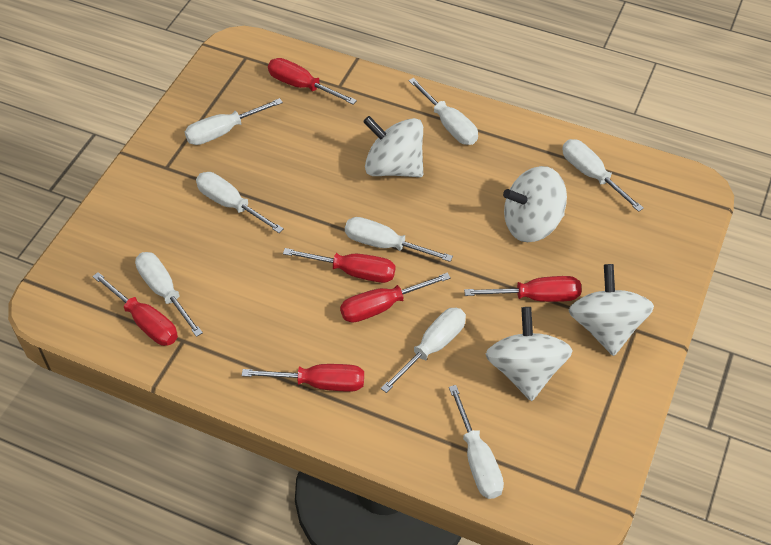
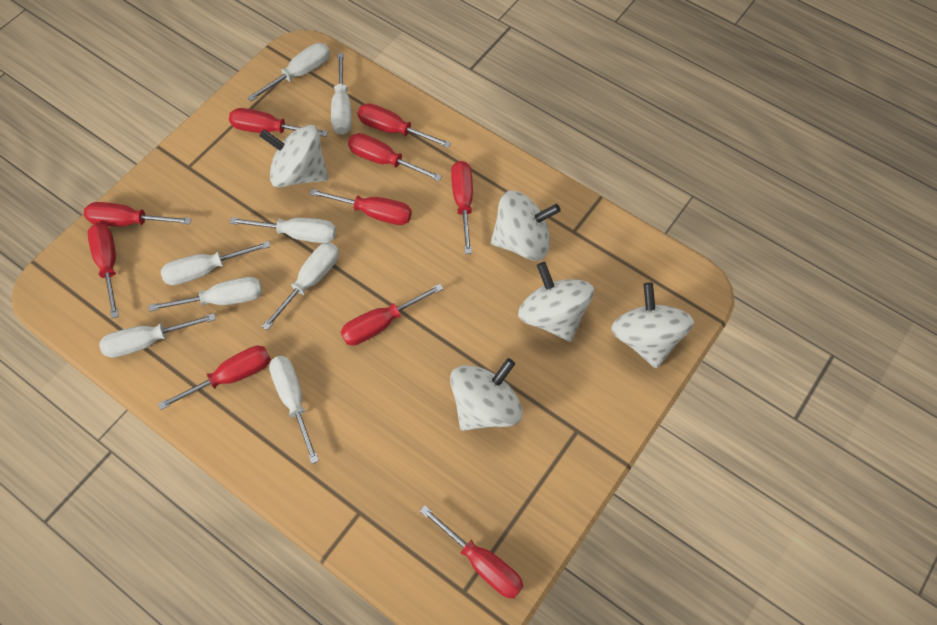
red screwdriver: [92,272,178,346] [242,364,364,392] [268,58,357,105] [283,248,395,283] [340,273,451,323] [464,276,582,302] = 6 -> [84,202,191,226] [88,223,119,318] [158,346,271,410] [229,108,328,137] [309,189,412,225] [341,284,444,345] [348,133,442,181] [357,103,451,148] [420,505,523,599] [451,161,473,254] = 10
white spinning top: [363,116,423,177] [486,307,573,401] [503,166,567,242] [568,264,654,356] = 4 -> [259,125,328,187] [450,358,523,431] [491,191,561,261] [518,262,594,342] [611,282,694,368] = 5

